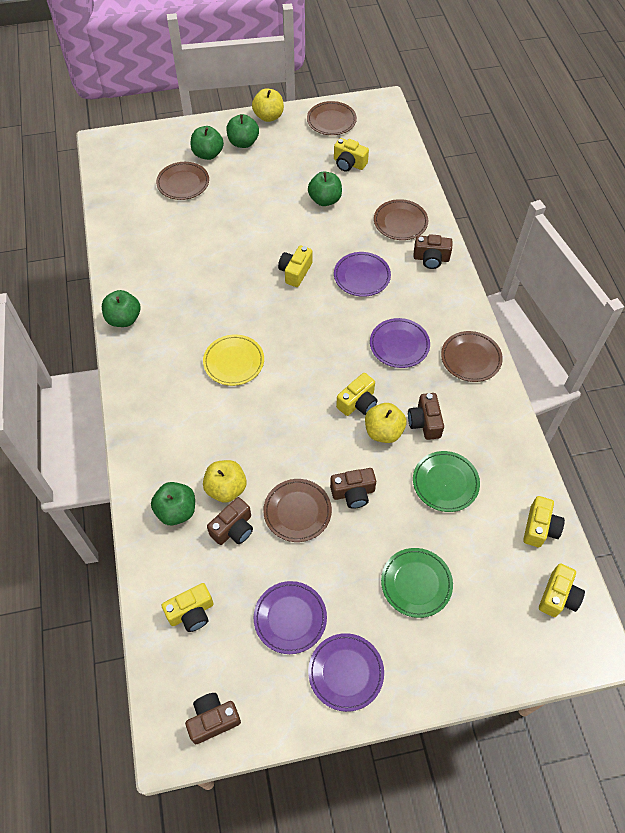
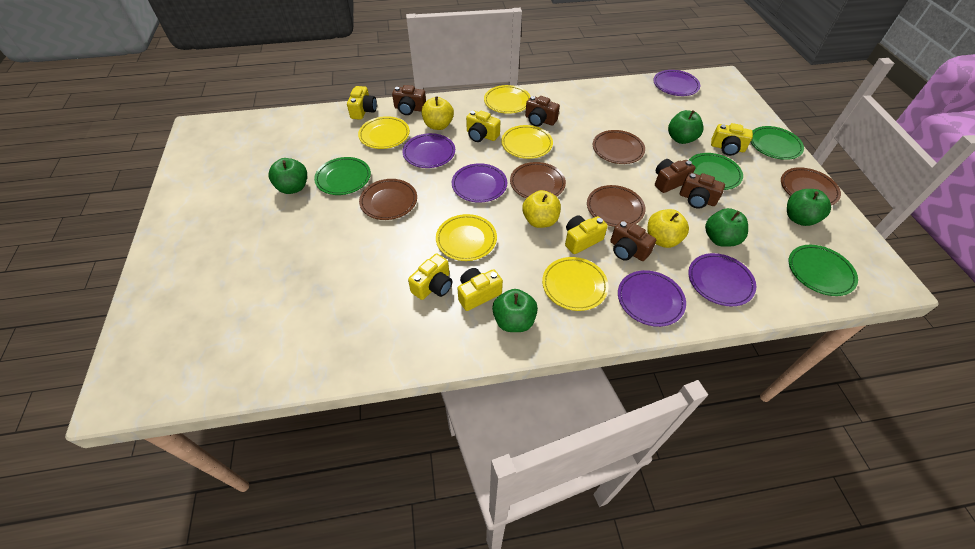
green plate: [381,548,453,618] [413,451,480,512] = 2 -> [314,157,371,195] [689,153,743,190] [751,126,804,160] [789,245,858,296] = 4
purple plate: [254,581,327,654] [308,633,384,712] [334,252,391,297] [370,318,430,368] = 4 -> [402,133,455,168] [452,163,507,203] [618,270,686,327] [653,70,700,96] [688,253,756,307] = 5
yellow plate: [203,334,264,386] = 1 -> [358,116,410,149] [436,214,497,261] [484,85,531,114] [501,125,553,159] [542,257,609,311] = 5

